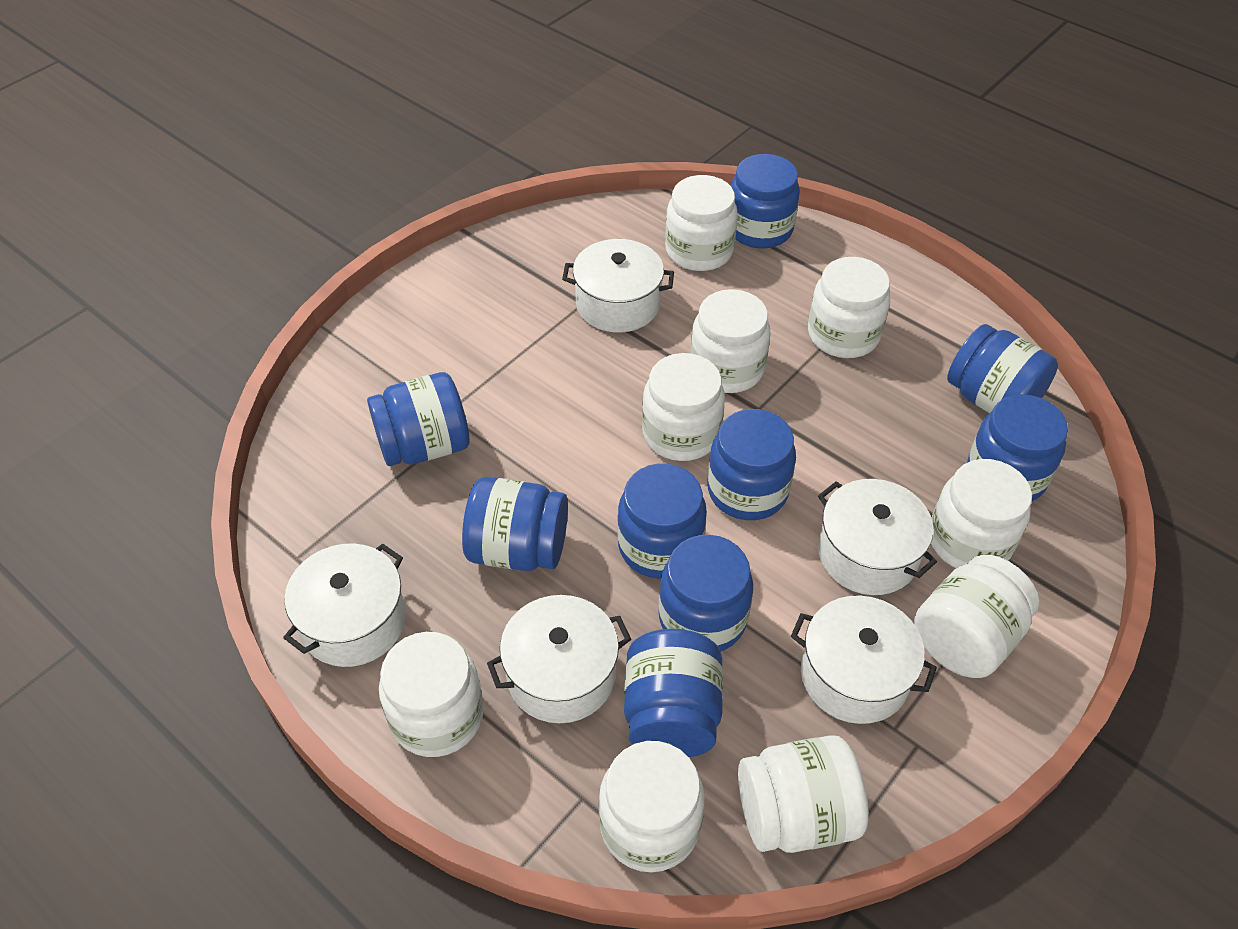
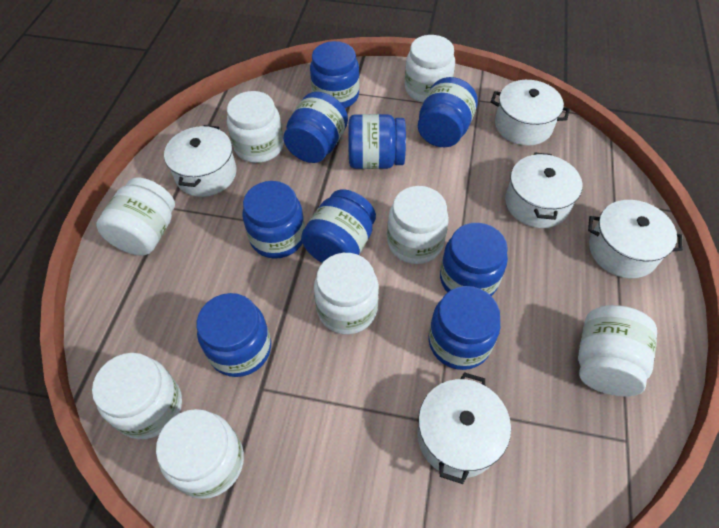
white jar: [379,632,484,757] [599,741,705,872] [642,353,725,461] [665,175,738,271] [690,289,771,393] [738,735,869,853] [808,257,890,358] [914,555,1039,678] [931,459,1032,568] = 9 -> [92,353,182,439] [96,177,175,256] [156,409,244,499] [227,91,284,163] [314,253,379,334] [387,186,449,264] [405,35,455,102] [578,305,657,396] = 8

